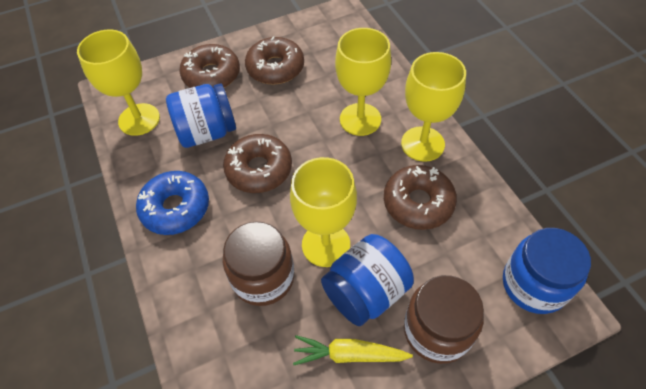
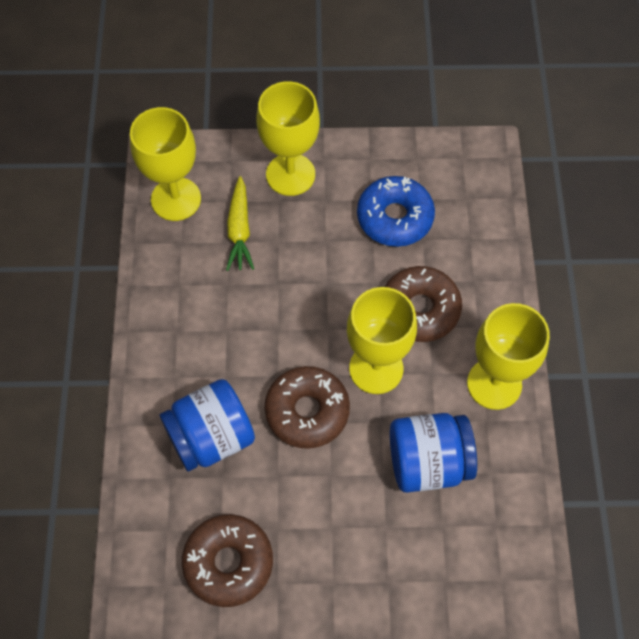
blue jar: [166,83,236,148] [321,234,414,326] [503,228,591,314] = 3 -> [160,379,255,471] [390,413,477,493] = 2
brown donut: [180,44,240,88] [223,134,292,193] [245,36,304,84] [384,165,457,230] = 4 -> [182,514,273,607] [265,366,350,449] [385,266,462,342] = 3
brown jar: [223,221,295,306] [404,275,484,364] = 2 -> none = 0

